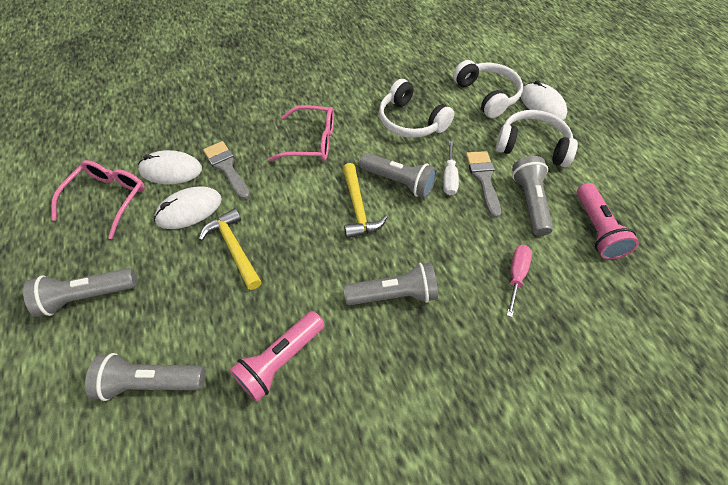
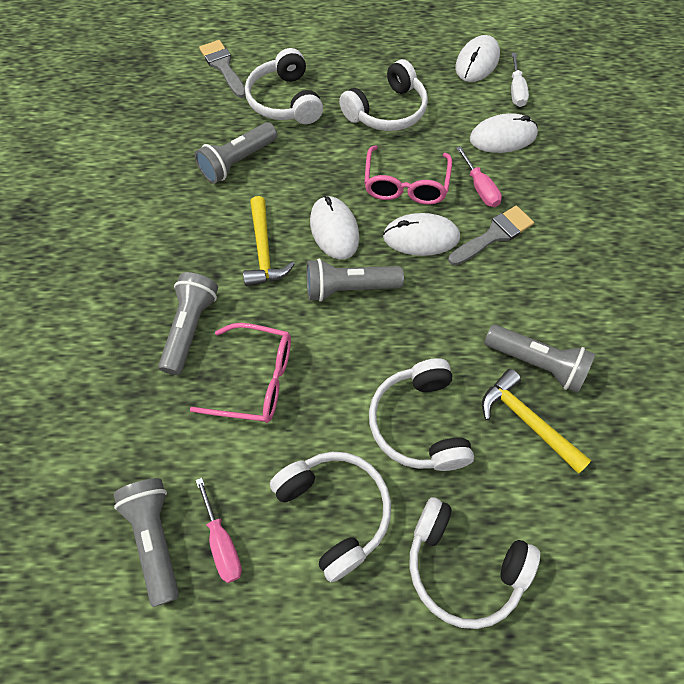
pink flashlight: [229,311,325,402] [577,183,639,259] = 2 -> none = 0
pink screwdriver: [507,245,532,317] = 1 -> [196,478,242,583] [456,146,502,207] = 2
white headphones: [379,79,454,138] [453,60,523,118] [496,110,578,167] = 3 -> [245,48,323,124] [270,452,391,582] [339,59,428,131] [369,358,474,471] [409,497,540,629] = 5
white mouse: [138,150,202,184] [154,186,222,229] [520,80,568,120] = 3 -> [310,196,359,260] [383,213,460,256] [456,35,500,82] [470,113,538,153] = 4

